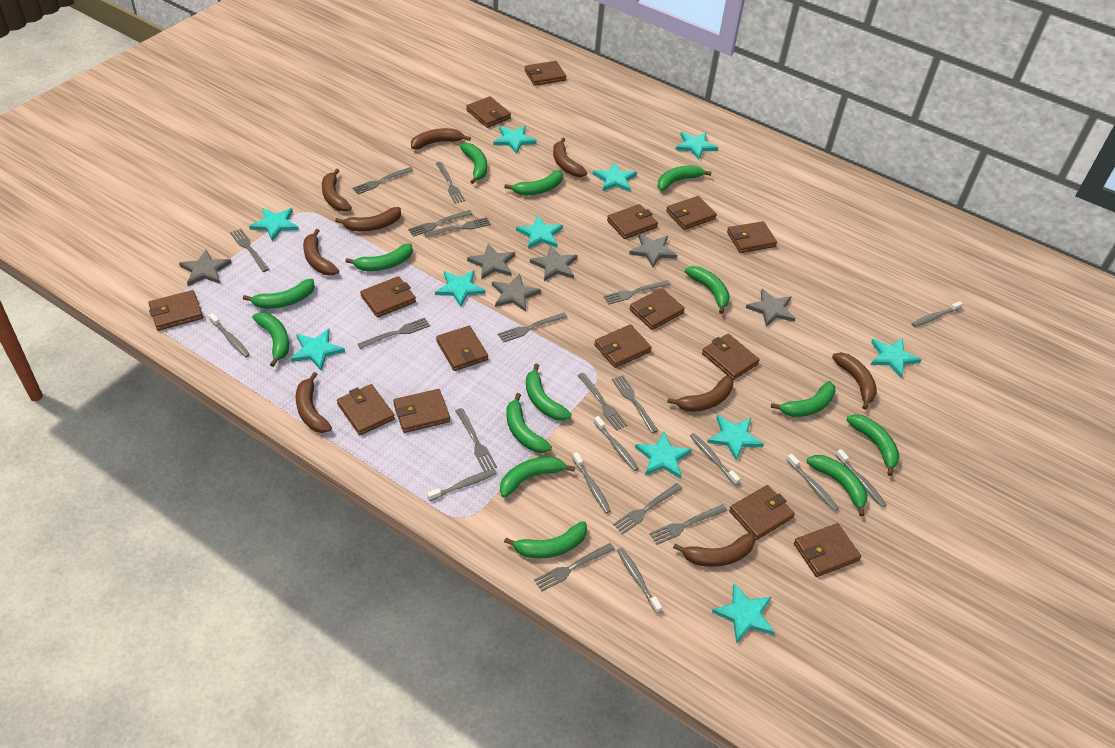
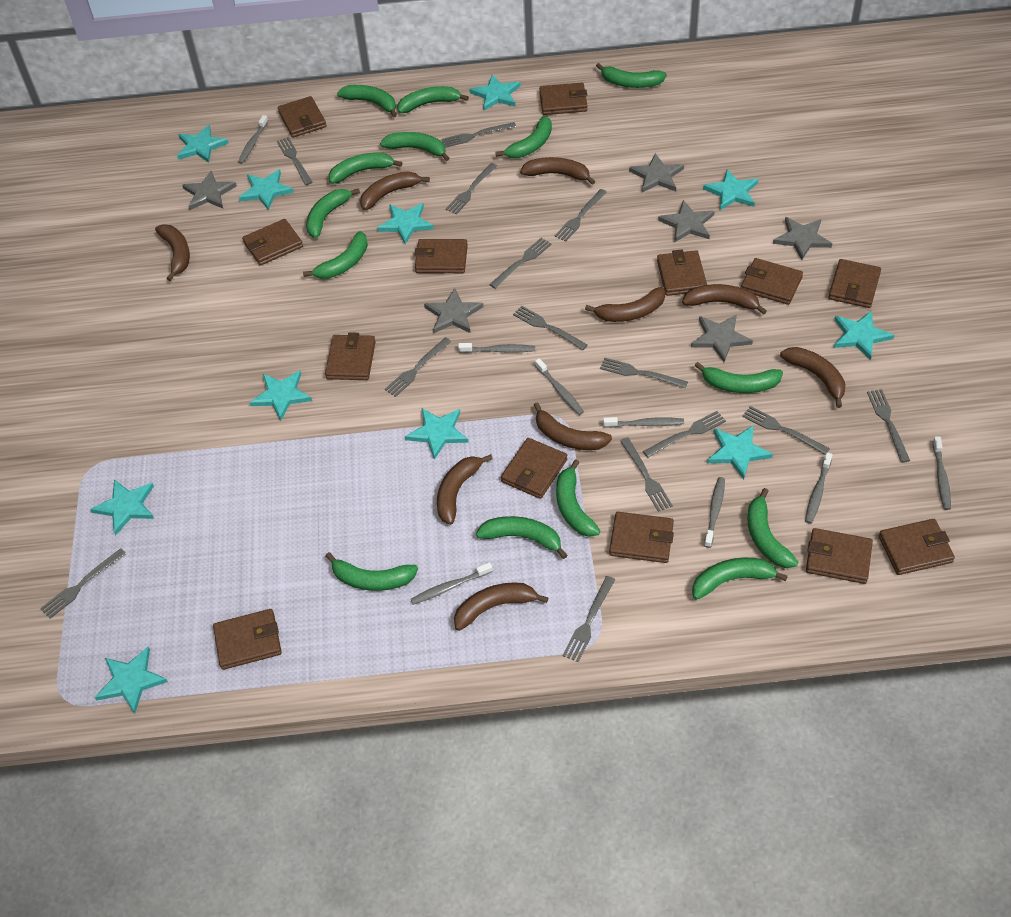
brown wallet: [148,290,203,331] [337,384,395,435] [360,276,416,318] [393,389,450,433] [436,326,488,371] [466,96,511,128] [525,61,566,86] [594,324,652,368] [607,204,658,239] [629,288,685,330] [666,196,717,230] [702,334,760,380] [727,221,777,253] [729,485,795,540] [794,523,861,577] = 15 -> [213,609,282,670] [242,219,303,266] [278,96,327,138] [325,332,376,380] [414,239,468,273] [501,438,567,499] [539,83,588,115] [609,512,674,563] [657,249,707,296] [741,258,803,305] [806,528,873,584] [828,259,881,308] [879,519,955,575] = 13
grey toothbrush: [209,313,250,358] [427,469,497,501] [572,452,611,513] [594,416,639,471] [617,548,662,614] [690,433,740,485] [787,454,839,511] [836,449,887,508] [912,301,963,327] = 9 -> [238,115,268,164] [411,562,493,605] [458,343,535,353] [535,358,584,415] [603,417,684,428] [704,477,725,548] [805,452,833,524] [933,436,951,510] = 8

